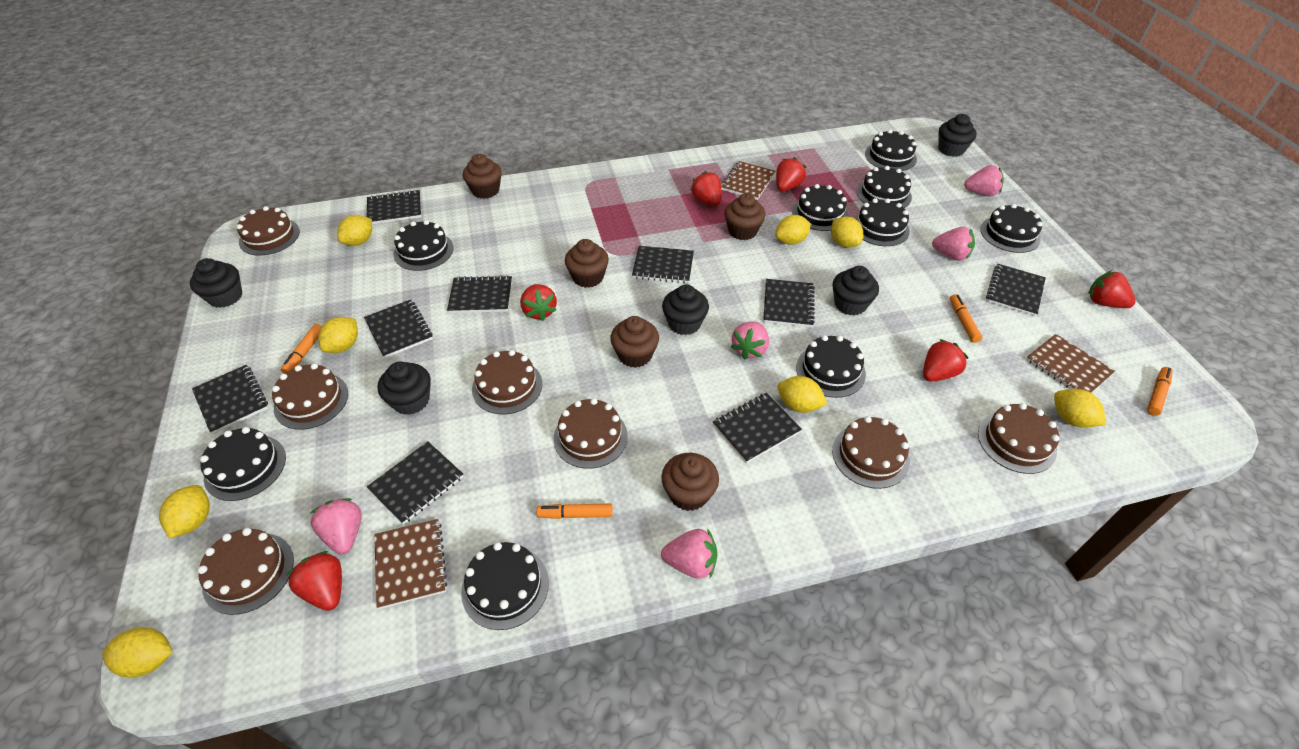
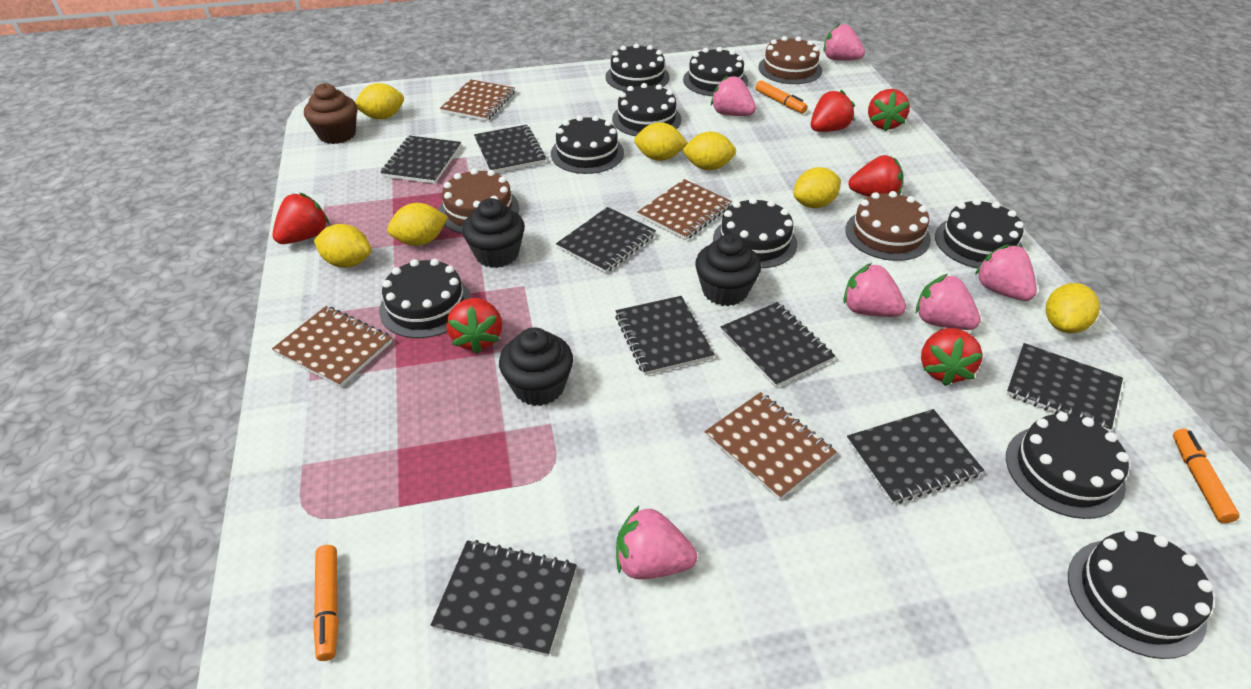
black cupcake: [190,258,242,308] [377,361,431,415] [662,285,709,335] [833,266,879,316] [938,114,977,157] = 5 -> [462,198,525,268] [499,327,573,406] [695,234,761,306] = 3
black notebook: [192,365,268,434] [364,300,433,358] [367,190,421,224] [367,441,464,525] [447,275,512,313] [632,246,694,283] [713,393,802,463] [763,279,815,327] [986,264,1046,316] = 9 -> [380,136,461,184] [431,540,577,656] [474,125,546,173] [556,207,656,273] [615,296,715,375] [721,302,835,388] [847,409,984,504] [1006,343,1123,431] = 8
brown cake: [198,528,294,615] [237,206,300,256] [272,363,348,430] [472,350,543,414] [553,398,628,469] [832,416,910,489] [978,403,1060,474] = 7 -> [439,168,519,234] [758,36,822,84] [845,191,931,261] = 3
brown cupcake: [463,154,502,199] [565,239,609,288] [610,316,659,368] [661,453,719,511] [724,193,766,240] = 5 -> [304,83,357,144] = 1
brown notebook: [374,519,447,609] [721,161,775,200] [1026,334,1115,393] = 3 -> [272,306,392,387] [440,79,515,121] [637,179,732,240] [705,392,837,500] = 4
orange marker: [281,324,322,374] [536,503,613,519] [950,294,982,343] [1147,367,1173,416] = 4 -> [313,545,339,661] [755,80,808,113] [1173,429,1240,523] = 3
pink strawberry: [310,498,362,555] [661,529,718,579] [731,321,769,360] [932,227,975,261] [964,165,1004,197] = 5 -> [616,505,697,579] [711,76,756,116] [823,23,865,61] [843,263,906,317] [916,274,981,330] [975,244,1037,301] = 6
yellow lemon: [102,627,173,678] [159,485,210,539] [318,317,358,353] [337,215,372,246] [775,215,811,245] [777,376,827,413] [831,216,863,248] [1054,389,1106,428] = 8 -> [314,224,371,268] [355,83,404,119] [387,203,448,246] [634,122,688,161] [681,131,736,170] [793,167,841,208] [1046,283,1100,333] = 7

